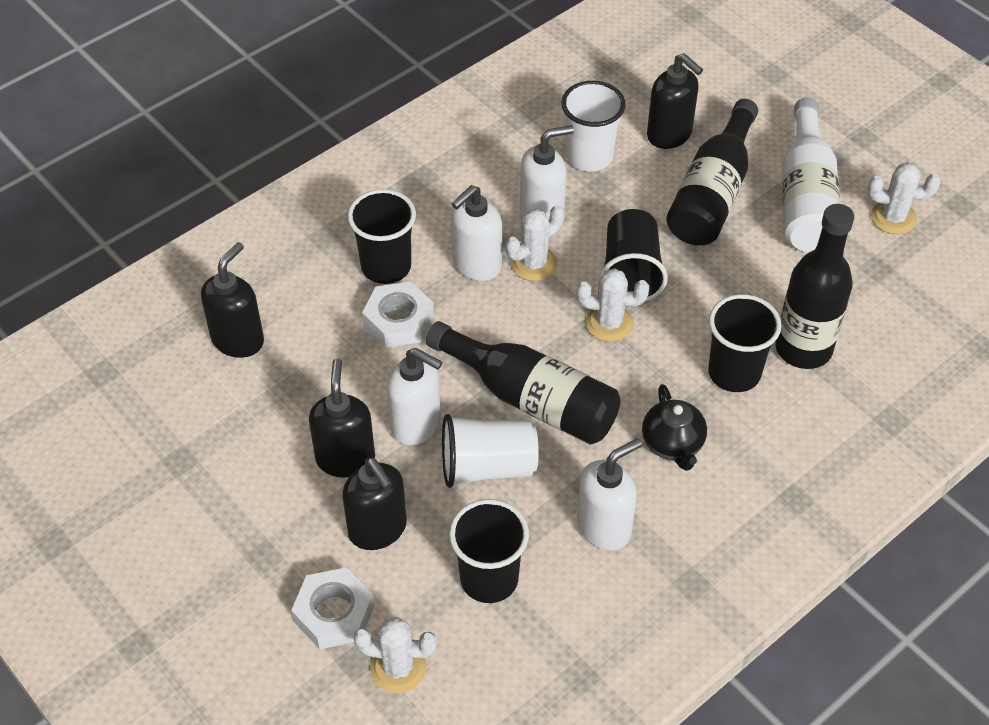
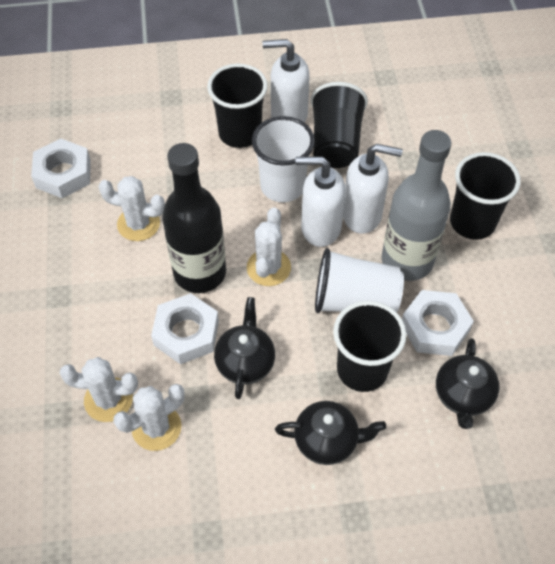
black bottle: [426,321,621,444] [666,99,758,245] [775,204,854,369] = 3 -> [162,143,226,293] = 1
black soap dispenser: [201,242,264,358] [309,359,375,478] [342,458,407,550] [647,53,703,149] = 4 -> none = 0
black teapot: [642,384,707,471] = 1 -> [214,297,275,399] [275,401,386,465] [436,338,500,429] = 3
grey bottle: none = 0 -> [382,130,452,281] = 1
white bottle: [782,98,840,252] = 1 -> none = 0
white nut: [291,567,374,649] [362,282,434,348] = 2 -> [31,138,91,198] [151,293,219,364] [402,290,474,356] = 3
white soap dispenser: [387,348,442,446] [451,185,502,281] [520,125,574,220] [577,438,642,551] = 4 -> [263,39,310,123] [295,156,346,247] [343,144,403,234] = 3

